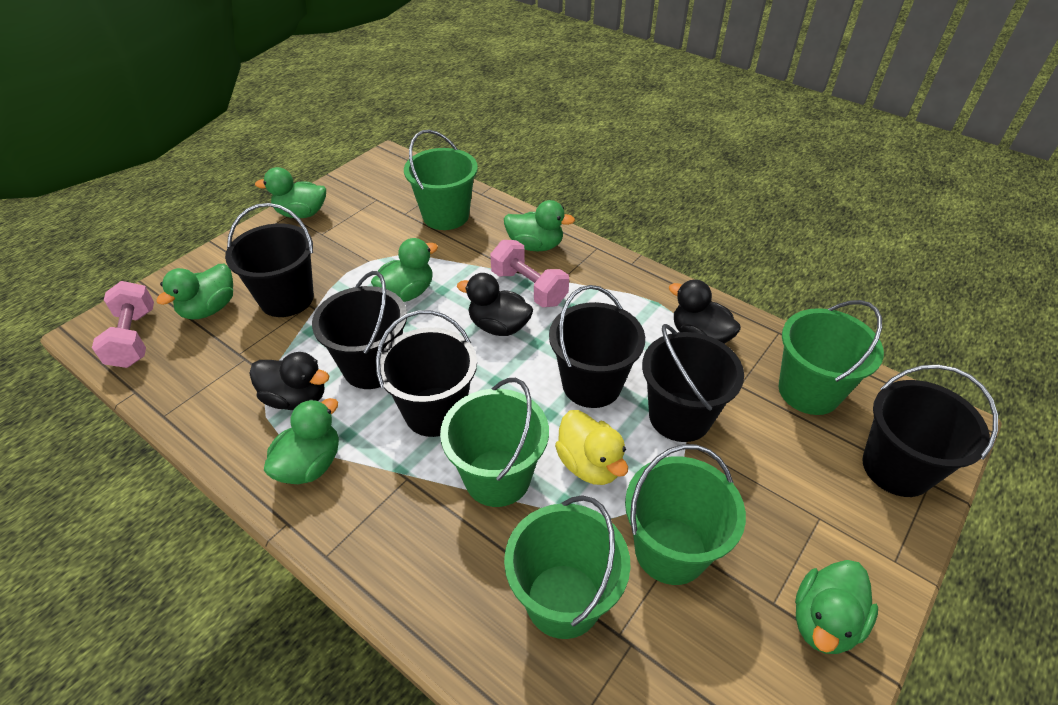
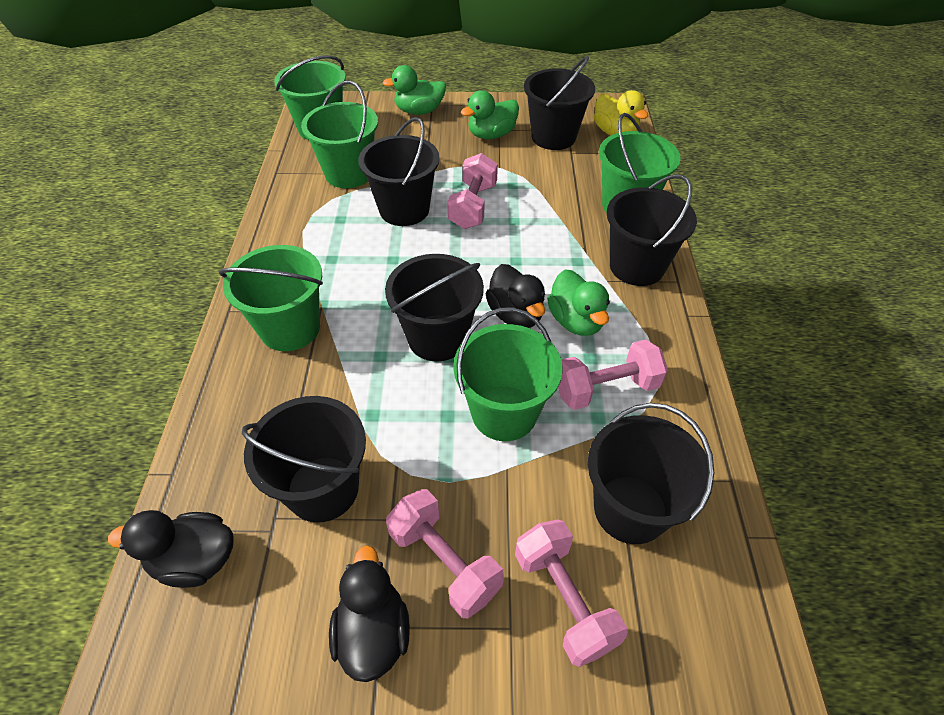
green duck: [156,264,233,319] [255,167,326,218] [264,398,339,484] [371,238,438,302] [504,200,575,251] [795,560,878,654] = 6 -> [383,65,446,115] [461,90,519,139] [547,269,610,336] = 3
pink dumbbell: [92,281,154,368] [490,240,569,307] = 2 -> [386,489,504,619] [447,153,498,229] [515,519,628,667] [558,339,668,410] = 4

